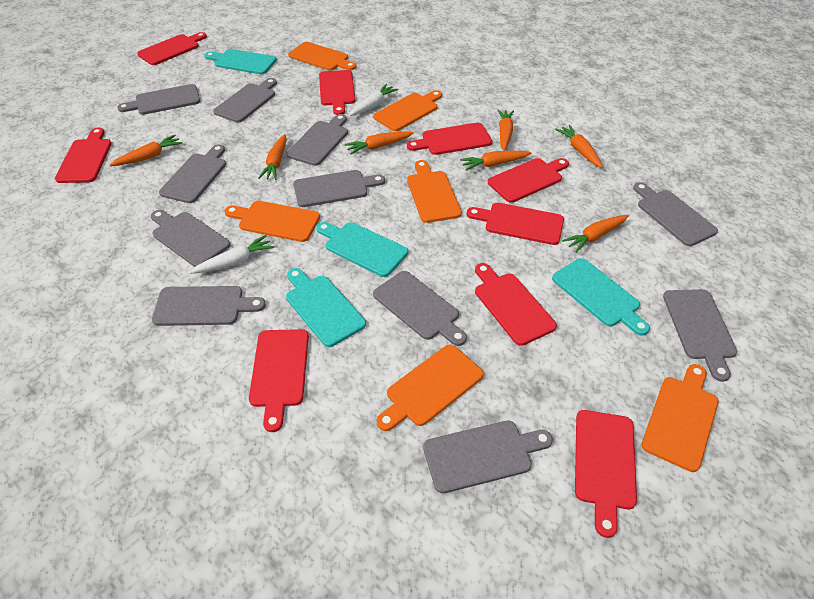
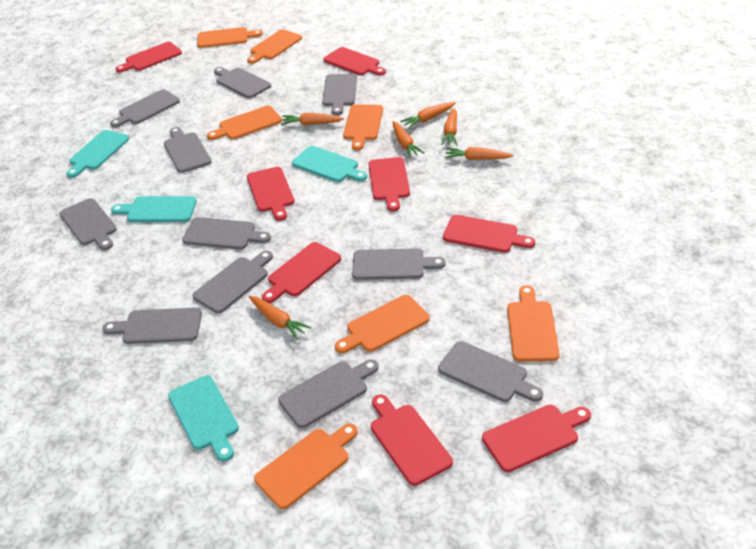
orange carrot: [110,135,182,166] [258,134,287,180] [345,132,413,155] [460,151,532,170] [498,109,514,151] [555,125,603,168] [562,215,629,253] = 7 -> [249,296,312,340] [281,113,344,125] [392,121,425,158] [400,102,456,129] [441,108,457,146] [445,147,514,160] = 6
orange cutting board: [225,201,320,242] [288,42,356,71] [373,90,442,131] [376,344,484,431] [407,160,462,223] [641,364,718,472] = 6 -> [197,27,263,48] [207,106,282,140] [247,29,302,64] [254,423,358,509] [335,295,430,353] [343,104,383,150] [507,285,560,362] = 7
red cutting board: [55,127,112,183] [137,32,207,65] [249,329,309,432] [319,70,356,115] [407,123,492,155] [467,203,564,245] [475,263,557,346] [488,158,569,203] [575,410,637,538] = 9 -> [115,42,182,73] [247,167,294,221] [262,242,341,303] [323,47,386,75] [368,157,410,211] [371,394,453,486] [443,215,535,253] [482,405,591,472] = 8
white carrot: [189,235,274,274] [349,84,398,116] = 2 -> none = 0

